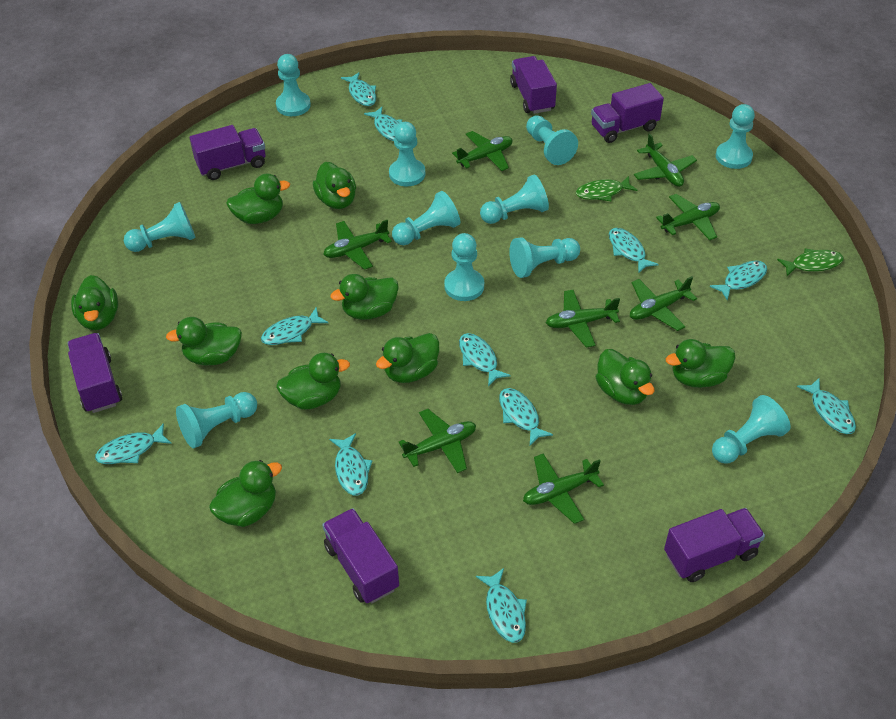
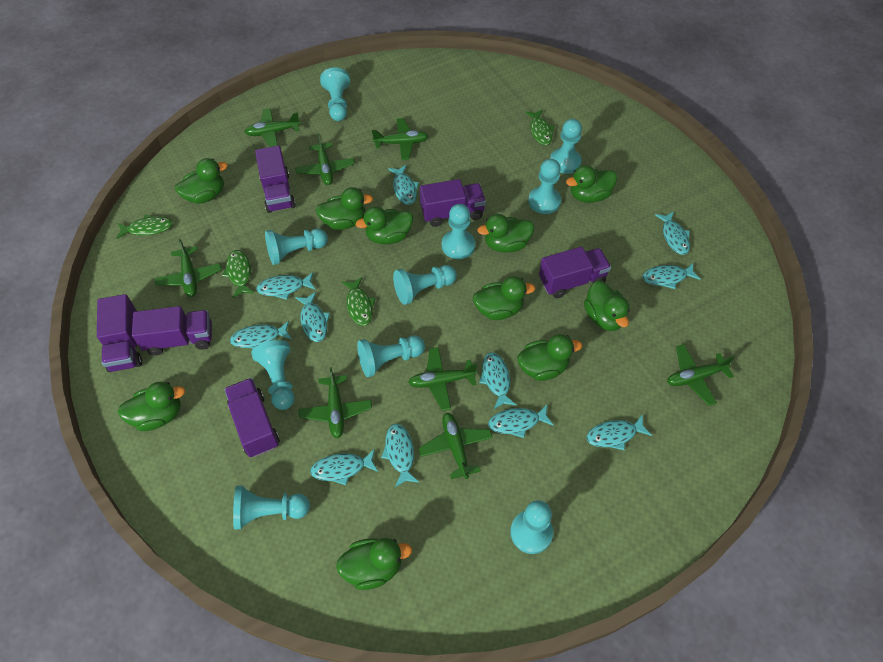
green fish: [576,176,637,201] [777,248,844,276] = 2 -> [116,214,173,239] [222,250,254,298] [342,277,376,326] [525,109,555,145] = 4
turquoise pawn: [124,202,196,252] [176,392,257,449] [276,54,311,116] [389,122,425,186] [392,191,460,245] [444,233,484,301] [480,175,549,224] [509,237,580,278] [526,115,578,165] [712,395,791,464] [716,104,755,169] = 11 -> [233,485,310,529] [251,340,295,410] [265,228,328,265] [320,67,350,121] [357,336,425,377] [393,265,457,305] [442,204,475,259] [510,500,553,554] [528,159,561,214] [550,119,582,174] = 10

